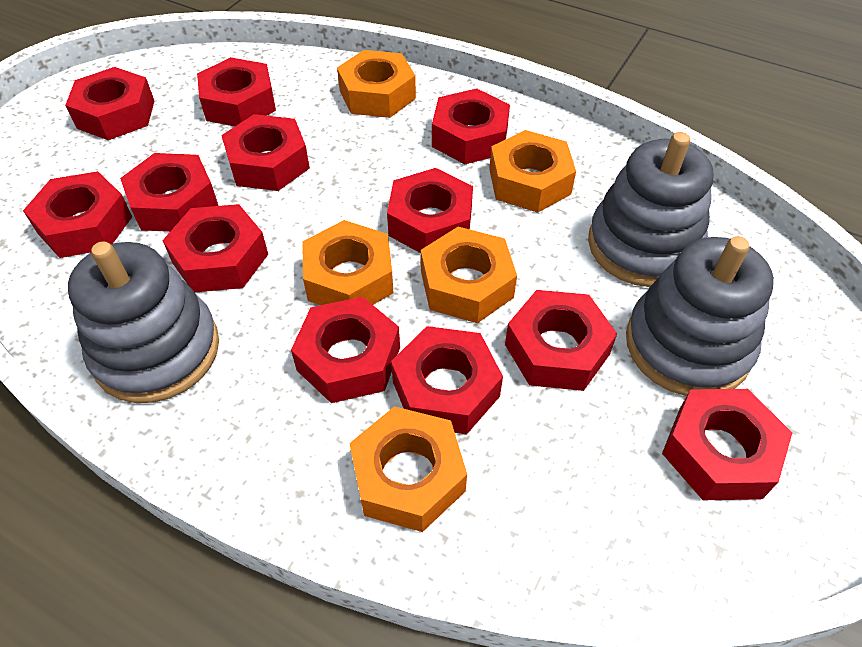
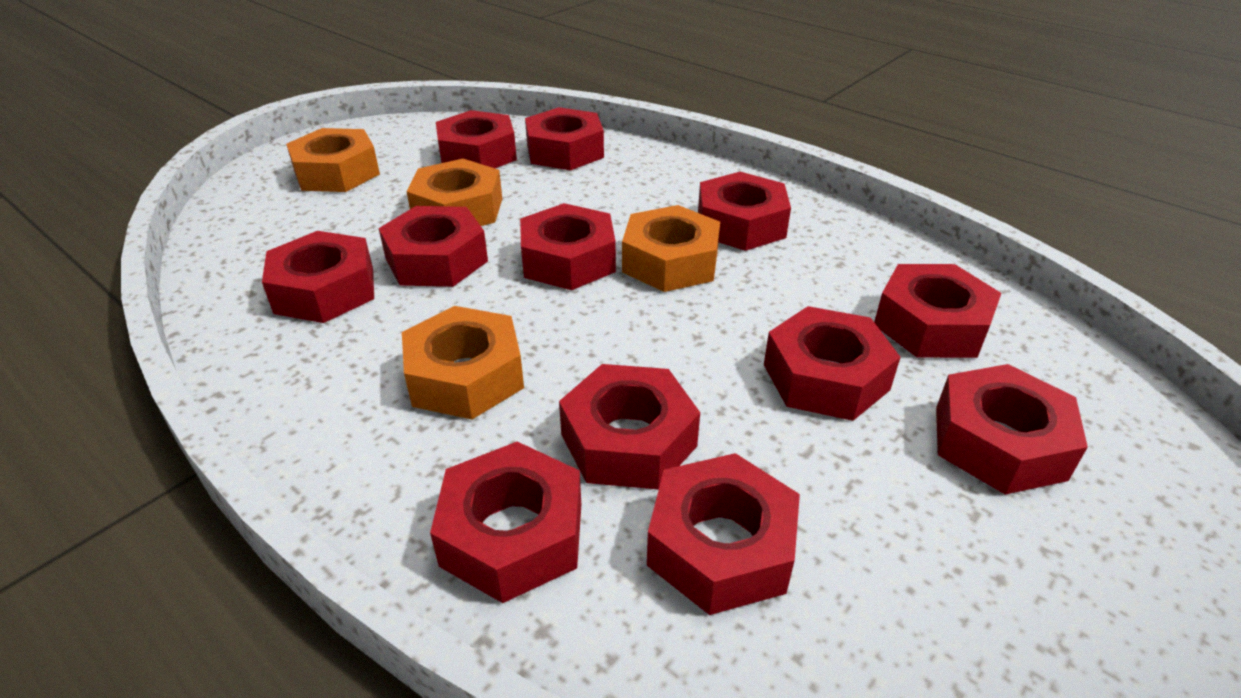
grey stacking toy: [68,242,219,403] [588,132,714,287] [626,236,774,396] = 3 -> none = 0
orange nut: [302,220,394,305] [337,50,416,118] [349,406,467,532] [421,227,517,323] [489,130,576,213] = 5 -> [286,128,380,192] [402,306,524,419] [406,159,502,226] [622,205,720,292] = 4

